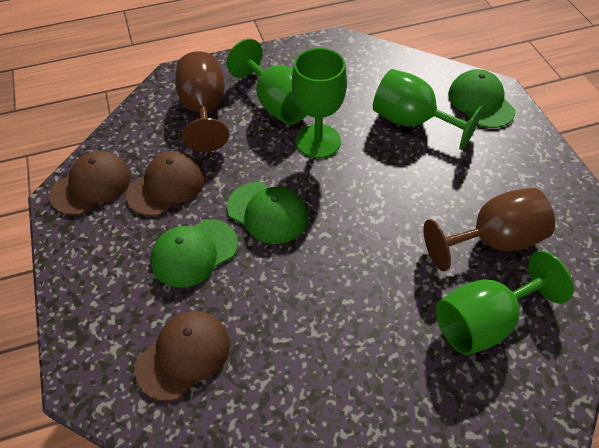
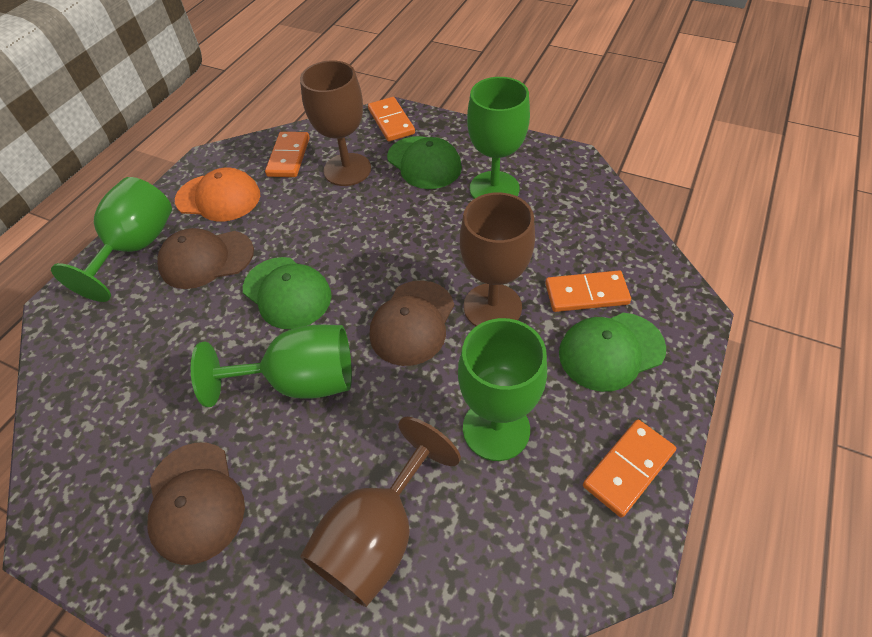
brown goblet: [175,51,229,152] [423,188,555,272] = 2 -> [300,60,371,186] [300,417,461,607] [460,192,535,326] = 3
orange cap: none = 0 -> [175,167,260,221] = 1
orange domino: none = 0 -> [265,132,310,177] [368,97,415,142] [545,271,631,312] [583,420,676,518] = 4

